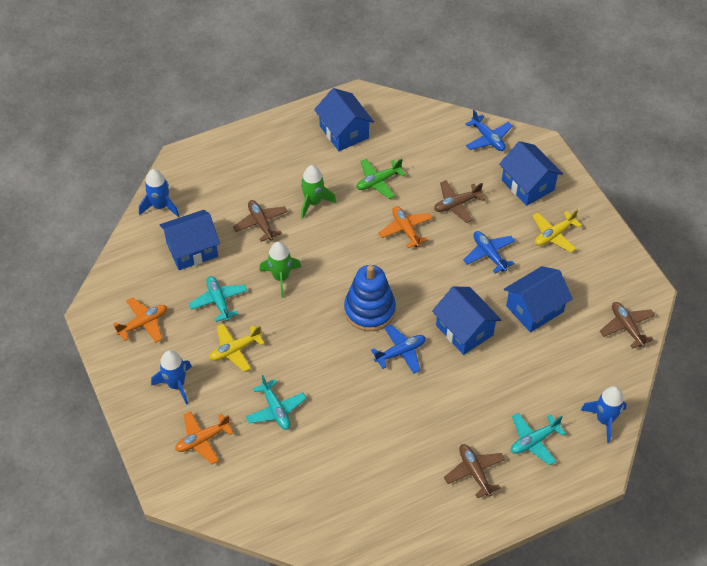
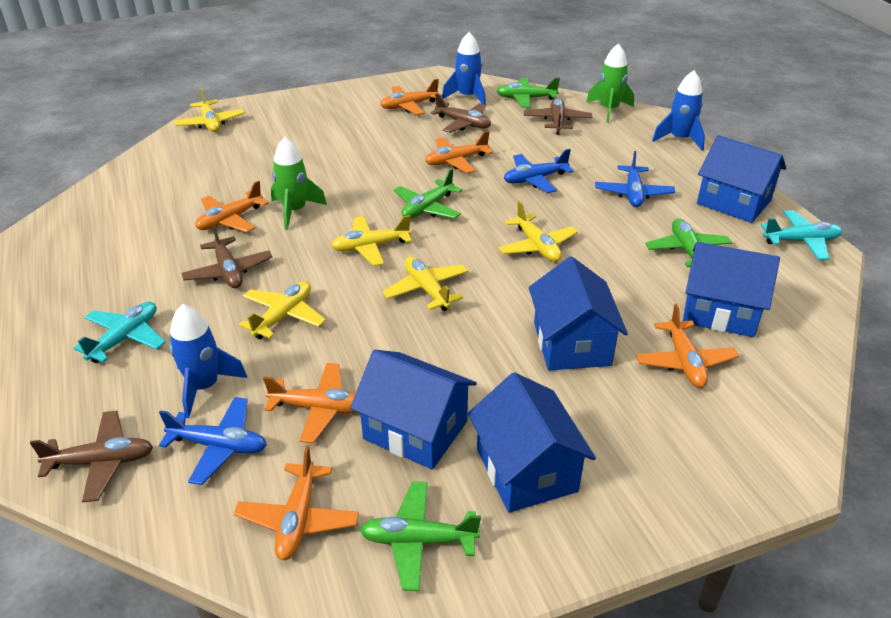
blue stacking toy: [344,265,396,331] = 1 -> none = 0
green plane: [357,159,406,199] = 1 -> [360,481,481,591] [394,169,463,219] [497,78,560,108] [645,219,732,267] = 4
orange plane: [113,297,167,343] [175,411,233,464] [379,206,432,248] = 3 -> [195,181,269,232] [234,445,359,560] [263,363,356,443] [380,79,439,115] [425,131,493,174] [636,304,739,388] = 6
turquoise plane: [189,276,247,322] [246,375,307,430] [511,413,566,465] = 3 -> [73,301,166,363] [761,210,842,260] = 2
yellow plane: [209,323,265,372] [532,209,582,252] = 2 -> [174,88,245,132] [239,281,326,339] [331,215,412,266] [382,257,468,311] [499,201,578,261] = 5

